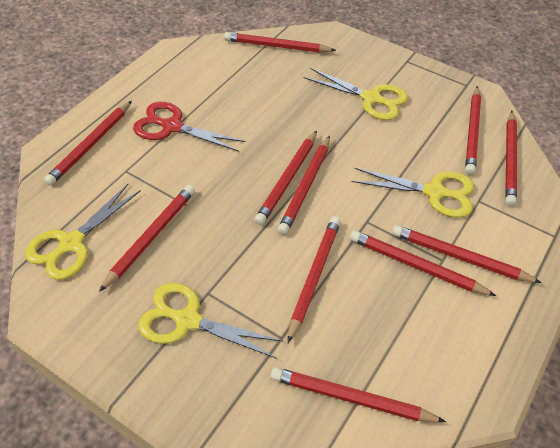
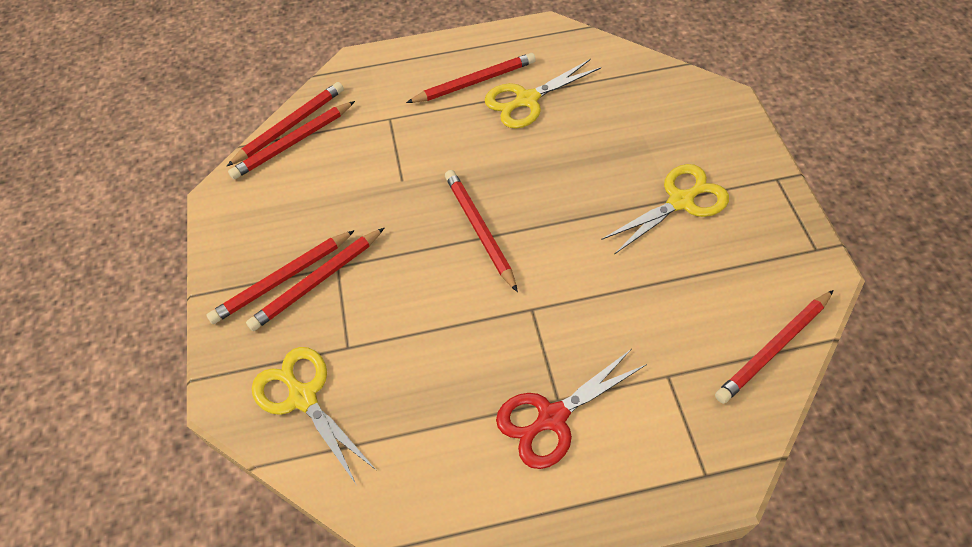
red pencil: [44,101,132,186] [99,185,195,292] [224,32,336,53] [254,131,317,225] [271,367,446,422] [278,136,330,235] [288,216,341,343] [350,230,496,296] [392,225,542,283] [465,86,481,175] [505,111,517,206] = 11 -> [207,230,355,324] [227,82,344,166] [228,101,355,179] [246,228,384,331] [406,53,536,103] [445,170,518,292] [715,290,834,404] = 7
yellow scissors: [25,184,141,280] [138,283,283,359] [303,68,408,120] [351,168,474,218] = 4 -> [252,347,376,484] [485,59,601,128] [601,164,729,254] = 3

